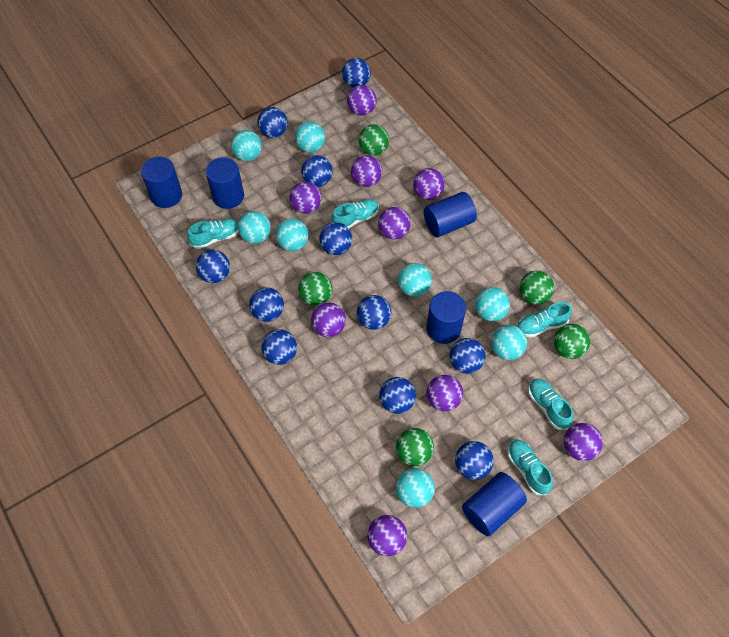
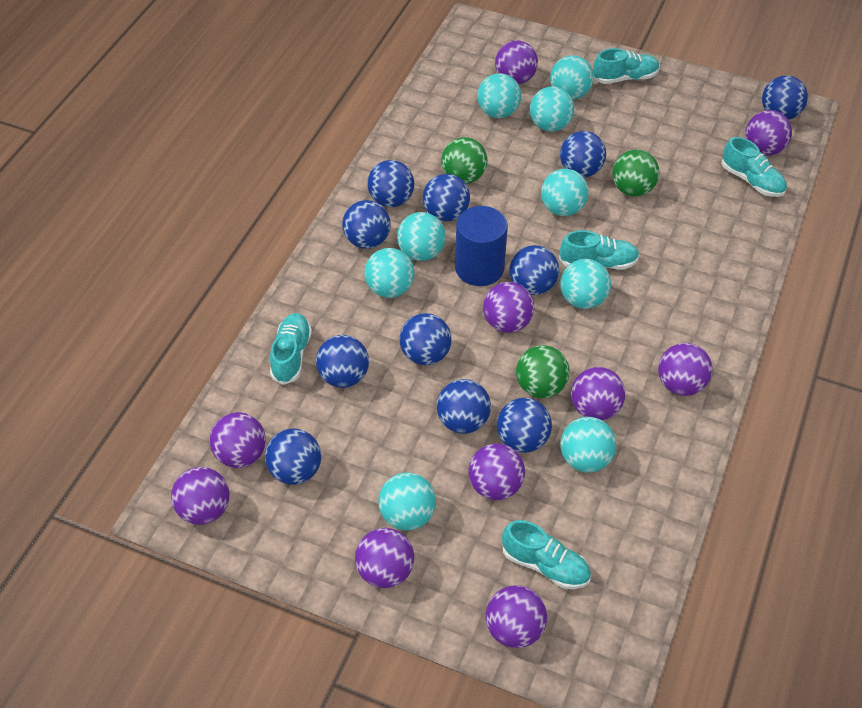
blue cylinder: [141,157,182,208] [206,157,244,209] [424,192,477,237] [426,291,466,344] [462,472,527,536] = 5 -> [455,206,508,286] = 1
green ball: [298,272,333,306] [359,124,389,156] [396,428,434,466] [519,271,554,305] [554,324,590,359] = 5 -> [441,137,487,184] [516,345,569,398] [612,149,659,197] = 3
purple ball: [290,182,321,214] [311,302,346,337] [347,85,377,116] [351,155,382,187] [367,515,407,556] [378,207,411,239] [413,168,445,200] [426,375,463,411] [564,423,603,461] = 9 -> [171,467,229,525] [210,412,266,468] [355,528,414,588] [468,443,525,500] [483,282,534,333] [486,585,547,648] [495,40,538,84] [571,367,625,420] [658,343,712,396] [745,110,792,156] = 10
turquoise ball: [231,130,262,161] [238,211,271,244] [276,218,309,251] [295,121,325,153] [396,468,435,508] [398,263,432,297] [475,287,510,322] [491,325,527,360] = 8 -> [364,248,414,298] [378,472,436,531] [397,212,446,261] [477,73,521,118] [530,86,574,132] [541,169,589,216] [550,55,594,100] [560,259,611,309] [560,417,616,473] = 9

